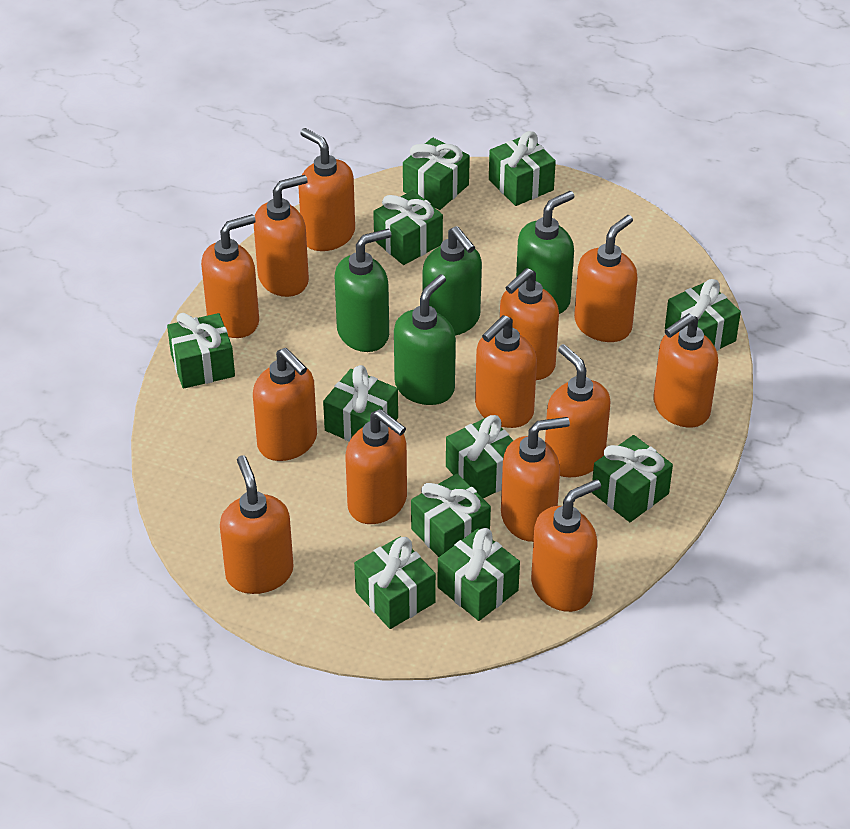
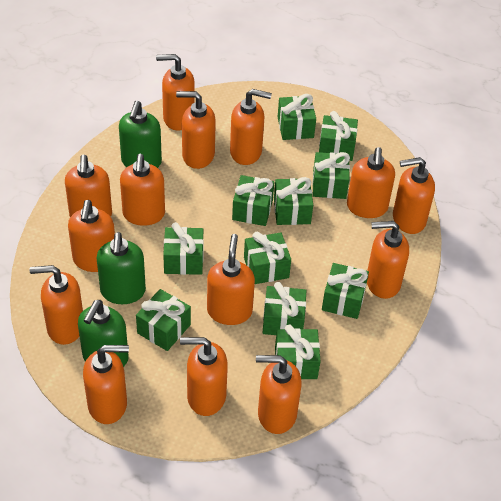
green soap dispenser: [334,229,392,352] [394,274,456,405] [423,226,482,336] [516,191,574,314] = 4 -> [78,300,129,367] [97,232,146,304] [119,101,162,168] = 3
orange soap dispenser: [201,214,259,338] [220,455,294,594] [253,348,317,461] [254,175,309,297] [298,128,355,251] [345,409,407,524] [475,315,537,428] [500,268,559,380] [501,417,570,542] [531,479,601,612] [545,344,611,477] [574,215,638,342] [653,313,718,428] = 13 -> [30,265,83,345] [65,155,112,217] [68,200,115,272] [83,345,129,424] [120,154,165,226] [156,54,195,130] [176,91,216,169] [180,337,228,416] [207,234,255,325] [230,89,272,165] [256,355,302,434] [347,147,395,218] [367,221,409,299] [393,157,435,234] = 14

